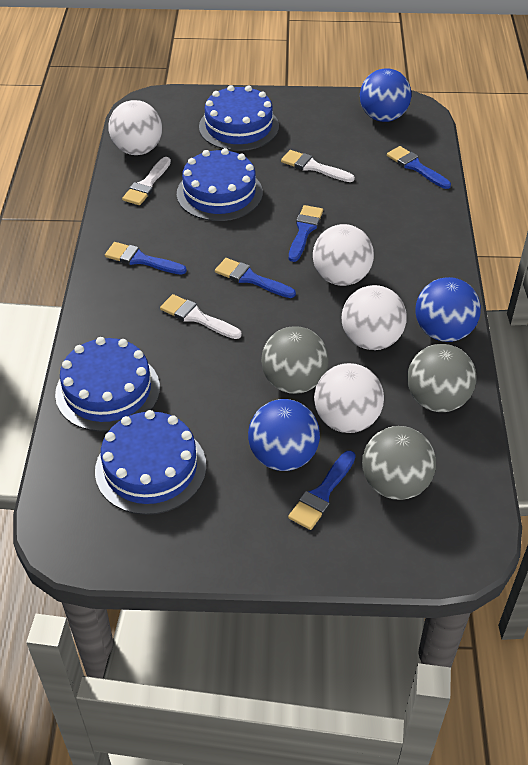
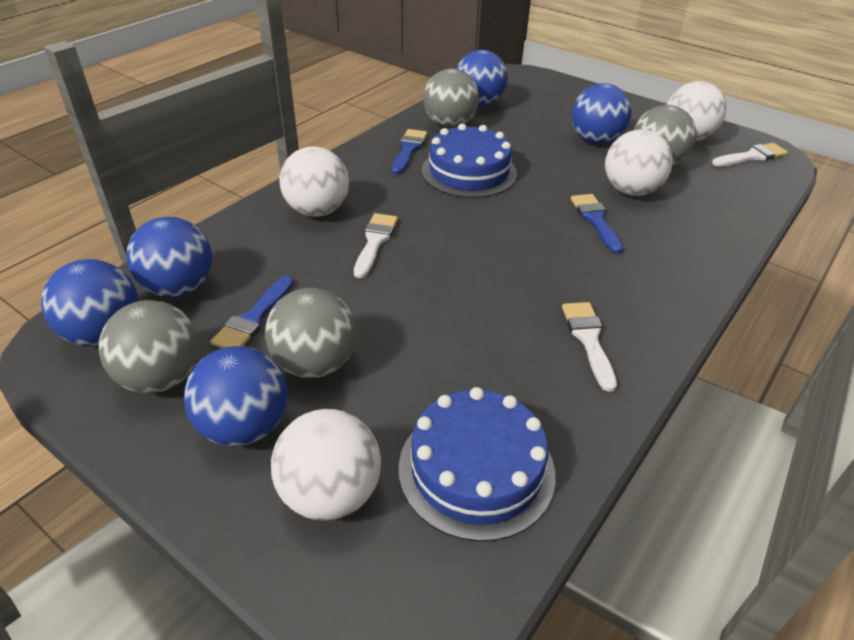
blue ball: [248,399,320,471] [360,68,411,122] [416,277,481,342] = 3 -> [41,259,138,346] [126,217,212,297] [184,346,288,446] [456,50,508,106] [572,83,631,144] = 5
blue brush: [105,242,187,275] [215,258,296,298] [288,451,356,530] [289,205,323,262] [387,146,451,189] = 5 -> [211,276,293,348] [392,129,427,174] [571,194,623,254] = 3
blue cake: [55,337,160,432] [95,410,206,515] [177,148,263,221] [199,85,279,151] = 4 -> [399,387,555,542] [422,124,517,198] = 2
grey ball: [261,326,329,394] [362,426,436,500] [407,344,477,412] = 3 -> [98,300,199,393] [265,288,357,378] [423,68,479,128] [633,105,696,166] = 4

